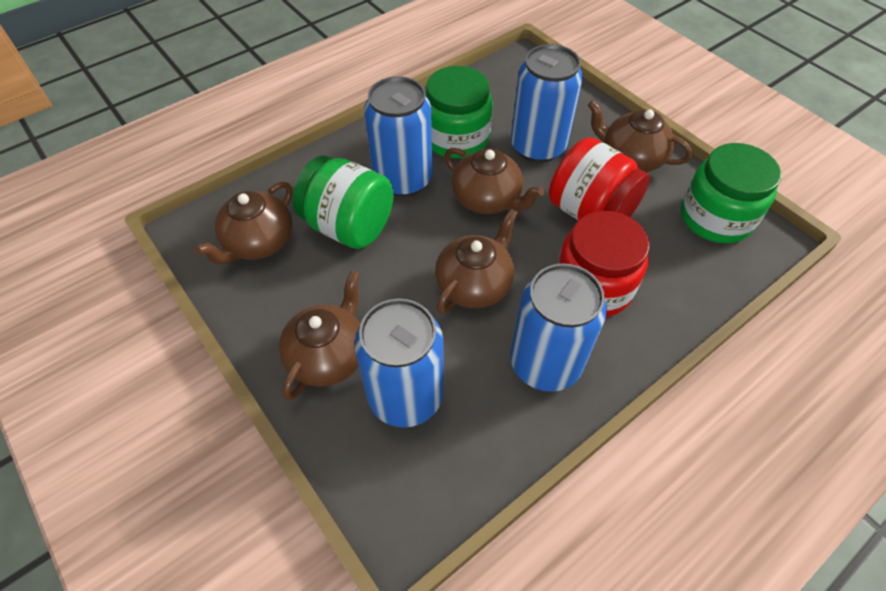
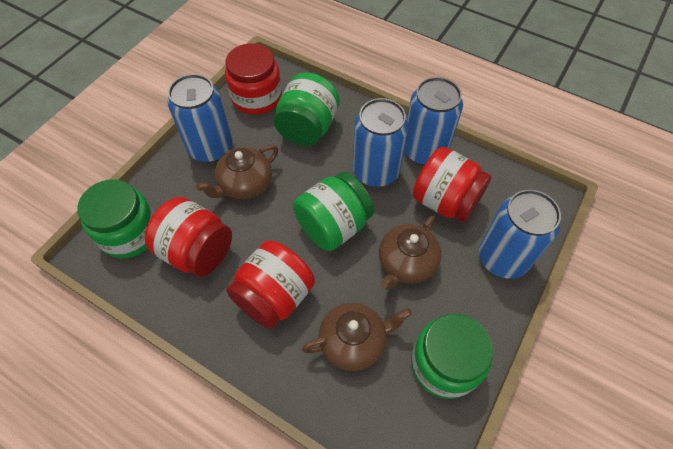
brown teapot: [195,182,292,265] [279,271,360,400] [435,209,518,314] [444,148,544,214] [588,100,692,172] = 5 -> [196,145,278,199] [302,303,412,371] [379,215,441,290] = 3
green jar: [293,155,394,249] [425,66,493,159] [681,143,781,244] = 3 -> [77,179,154,258] [274,72,339,146] [293,172,374,251] [411,314,493,399] = 4
red jar: [549,137,650,220] [557,211,650,317] = 2 -> [145,197,232,277] [225,43,282,115] [226,240,315,329] [413,147,492,223] = 4

